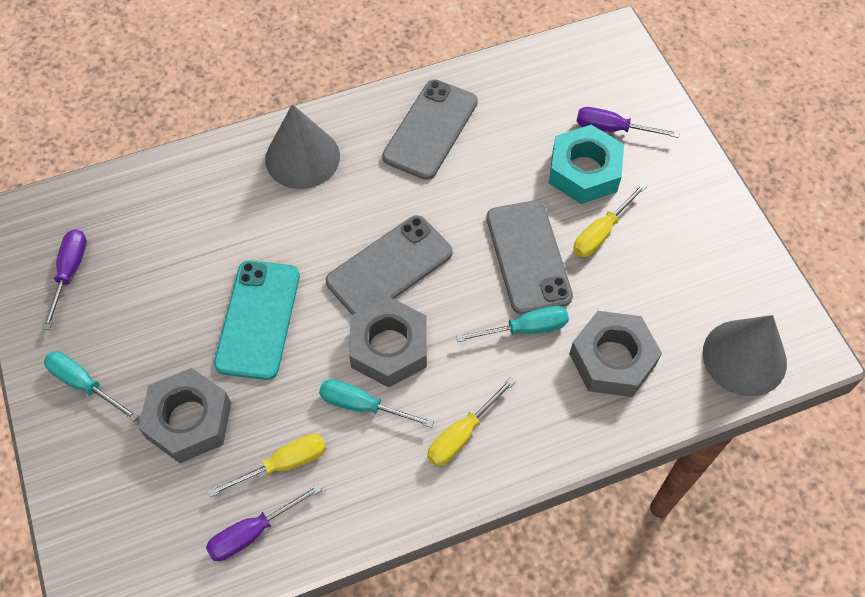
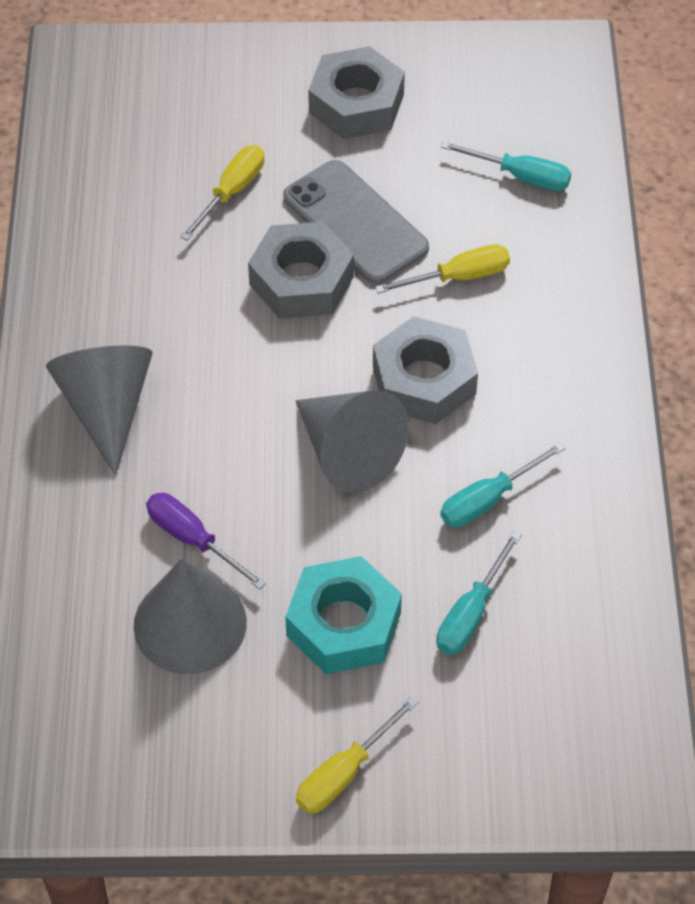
grey cone: [265,104,340,189] [703,315,787,396] = 2 -> [46,345,152,476] [134,558,247,674] [295,390,409,493] = 3
grey phone: [326,215,453,315] [382,79,478,180] [486,201,573,314] = 3 -> [283,160,429,284] = 1
purple screwdriver: [42,229,87,330] [206,484,322,561] [576,107,679,138] = 3 -> [146,493,266,589] = 1
turquoise phone: [214,260,300,380] = 1 -> none = 0

